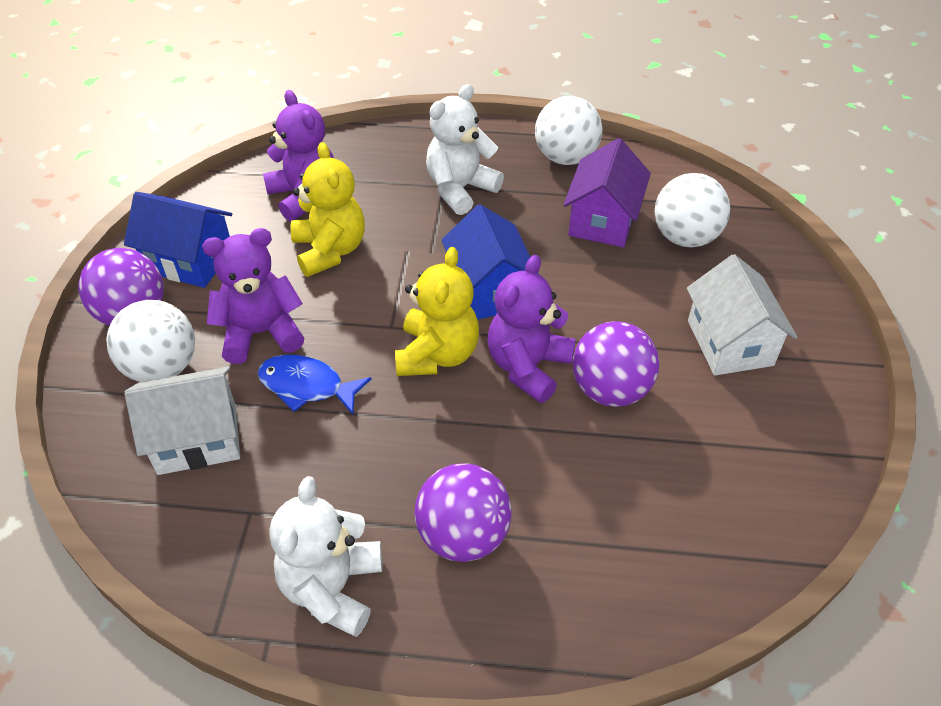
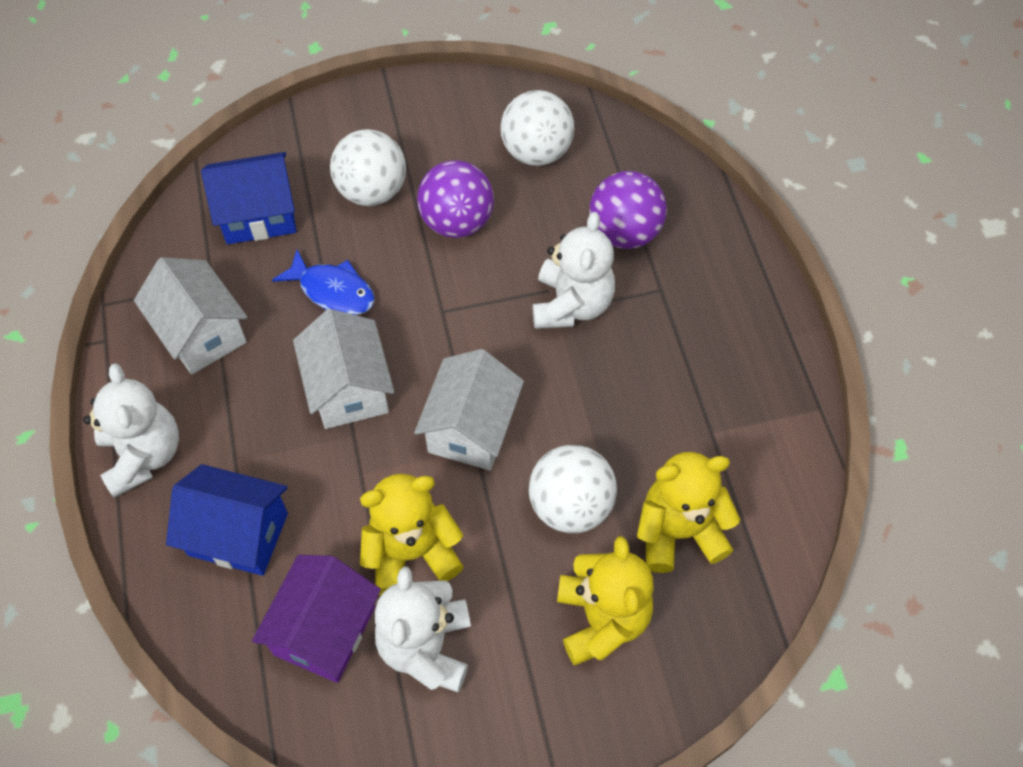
purple ball: [79,248,164,326] [414,463,512,562] [573,321,659,407] = 3 -> [417,160,494,238] [589,171,667,249] = 2
purple teddy bear: [202,228,304,364] [263,90,334,221] [487,255,576,403] = 3 -> none = 0
white house: [125,367,240,475] [687,254,797,376] = 2 -> [134,257,247,375] [293,309,394,429] [414,349,524,470] = 3
white teddy bear: [269,476,382,637] [426,84,504,215] = 2 -> [83,363,179,498] [375,566,471,692] [533,212,615,329] = 3
yellow teddy bear: [290,142,365,277] [395,247,479,376] = 2 -> [360,474,464,596] [557,536,654,665] [637,452,741,573] = 3

